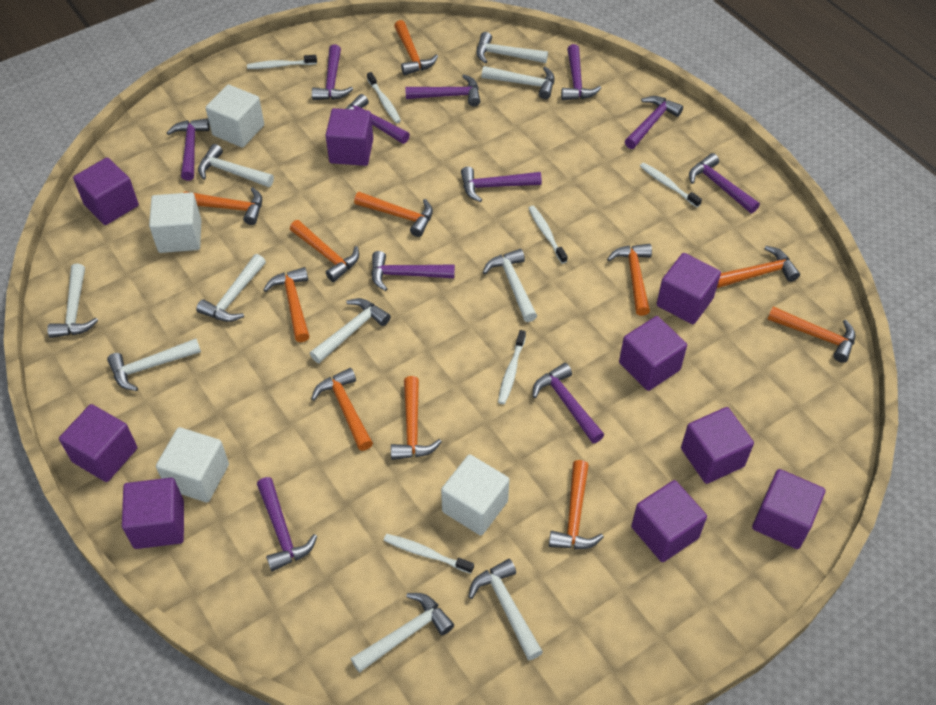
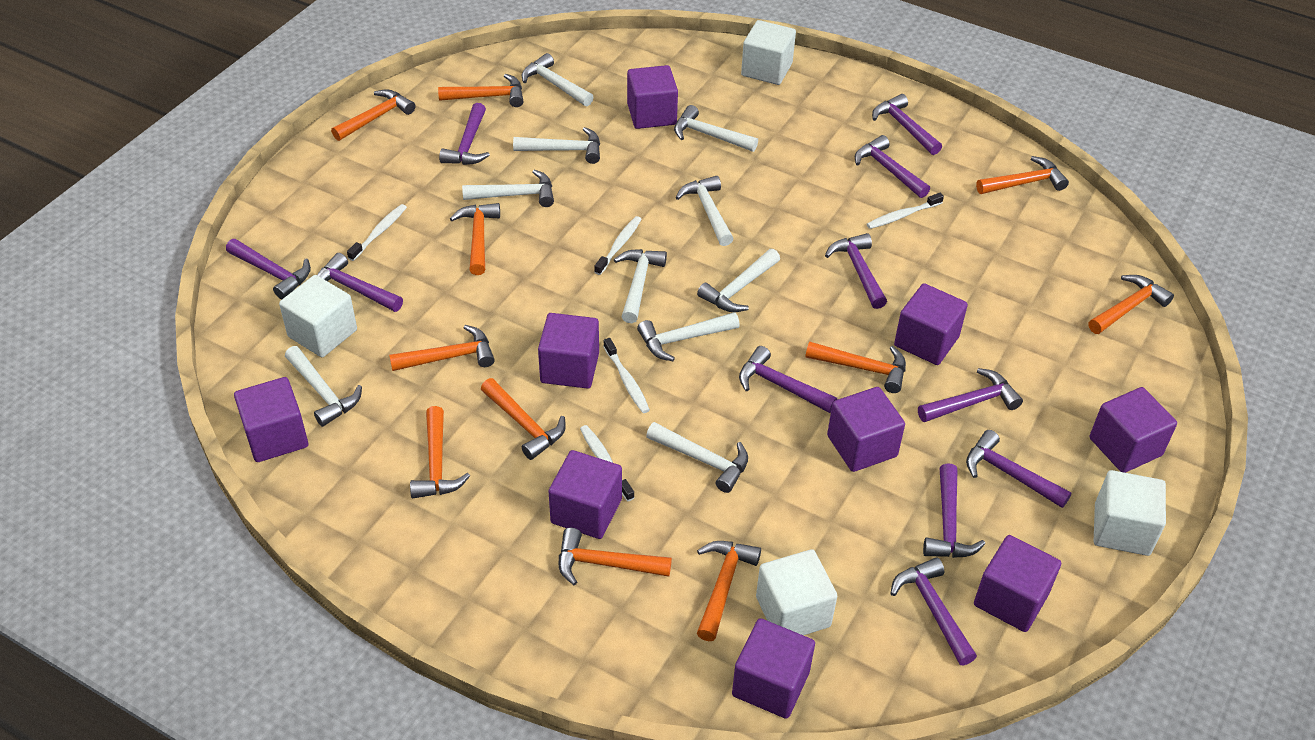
white toothbrush: [247,55,317,69] [367,72,401,123] [384,534,474,574] [498,330,526,404] [529,206,568,264] [640,163,702,207] = 6 -> [347,204,407,261] [580,425,635,501] [594,216,641,275] [603,338,650,413] [867,193,944,229] = 5

